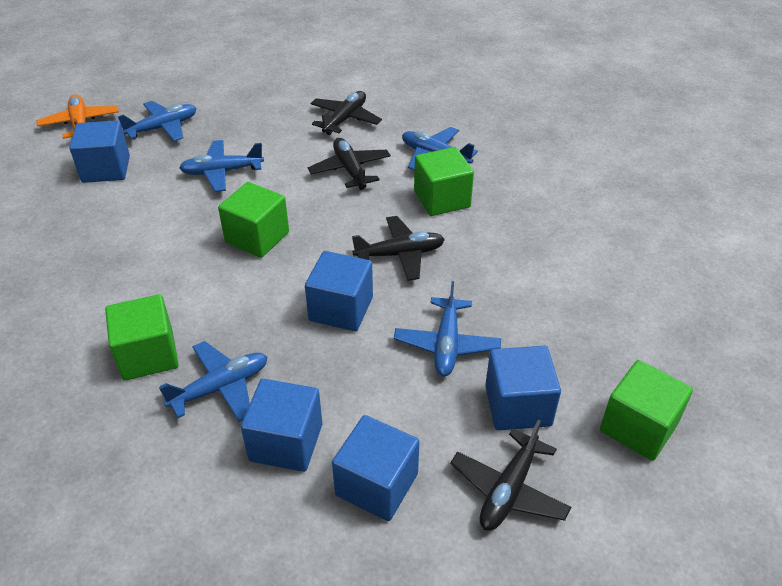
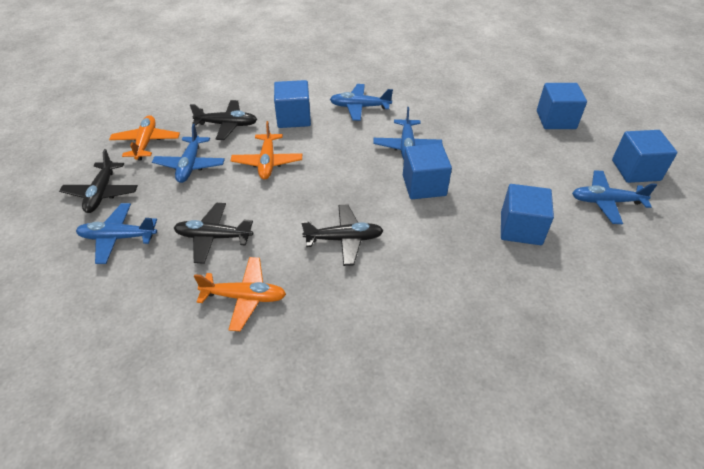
green cube: [105,294,179,381] [218,182,289,258] [414,147,474,216] [600,360,693,461] = 4 -> none = 0
orange plane: [36,94,119,139] = 1 -> [109,115,180,160] [194,257,286,331] [231,121,302,180] = 3

